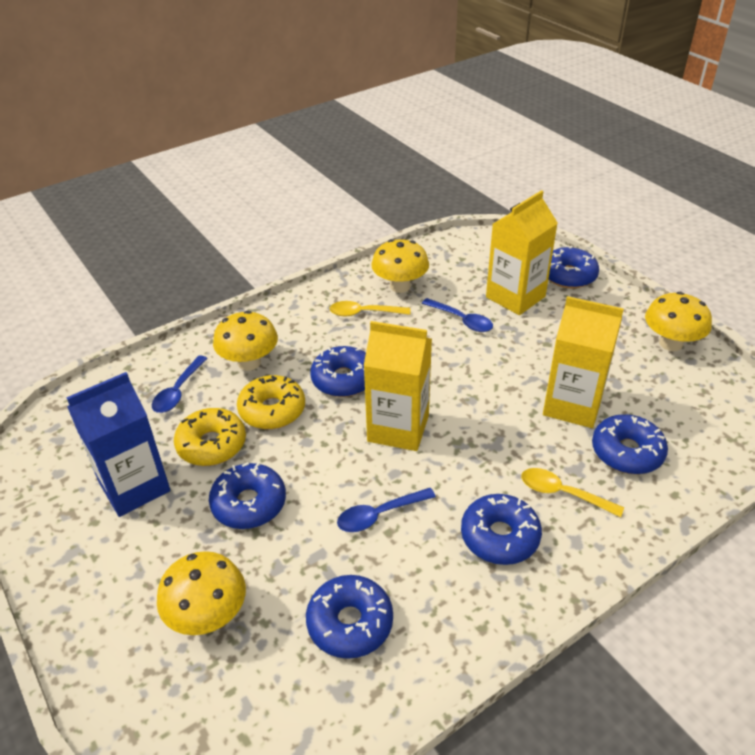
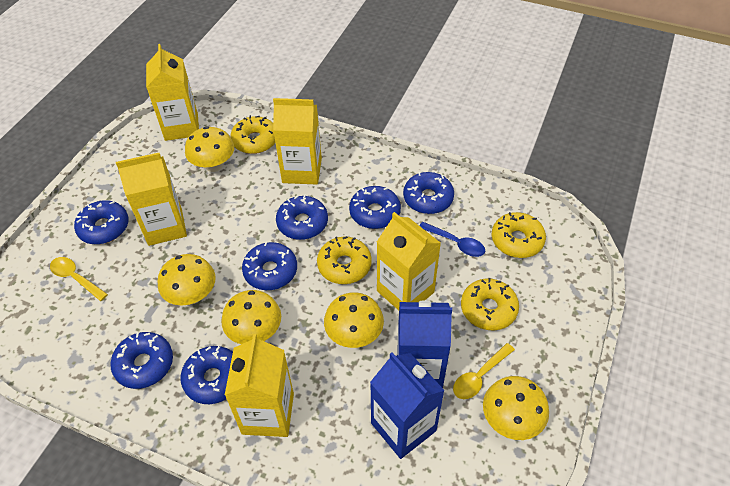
blue carton: [66,372,171,517] = 1 -> [370,353,445,459] [397,301,452,388] = 2
blue donut: [209,462,286,529] [306,575,393,659] [310,346,366,397] [461,494,542,565] [548,246,599,288] [592,414,668,474] = 6 -> [74,200,129,244] [111,332,173,389] [181,346,233,404] [242,242,297,290] [276,194,328,240] [349,186,401,229] [403,172,454,214] = 7
blue spoon: [152,355,208,413] [337,488,436,532] [422,298,493,332] = 3 -> [419,222,485,257] = 1
yellow carton: [364,321,432,451] [486,190,558,315] [543,296,624,428] = 3 -> [116,153,187,246] [146,44,199,141] [225,334,294,437] [273,98,322,185] [377,212,441,310] = 5
yellow donut: [174,408,246,466] [237,375,305,429] = 2 -> [230,115,275,154] [317,236,372,284] [461,278,519,330] [492,212,546,258] = 4
yellow mushroom: [157,551,246,635] [213,311,278,371] [371,239,429,293] [645,292,712,351] = 4 -> [158,254,215,306] [185,126,234,172] [221,290,281,344] [324,292,384,348] [483,376,549,440] = 5

